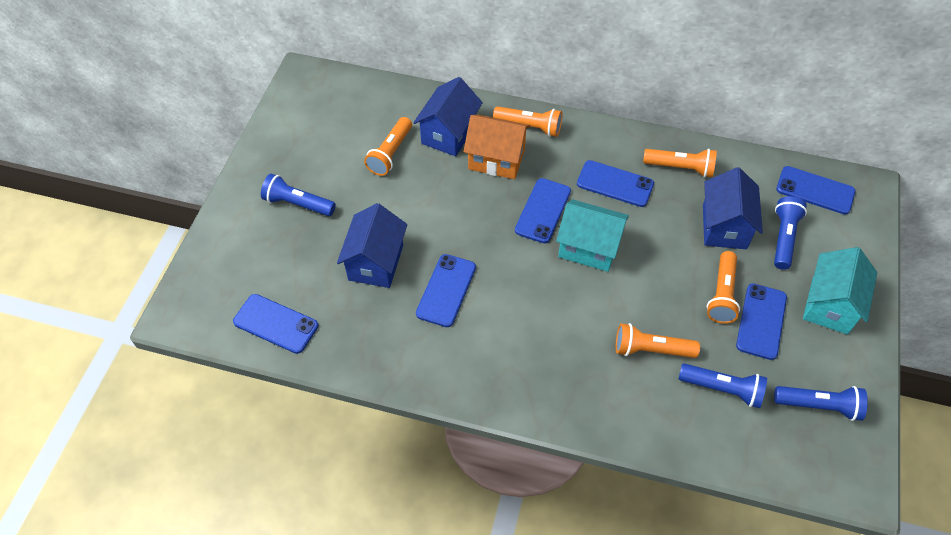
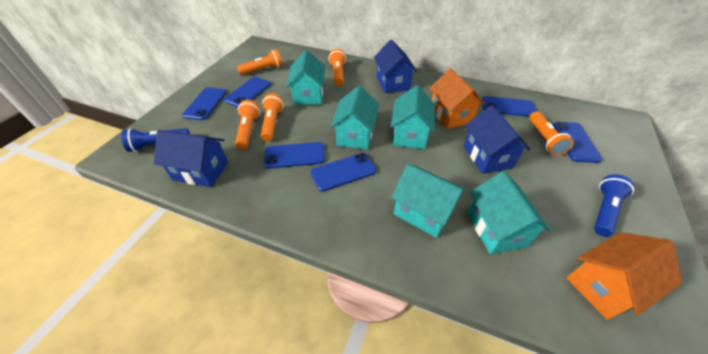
blue flashlight: [261,174,336,216] [678,363,767,408] [774,196,807,270] [774,386,868,421] = 4 -> [121,128,190,152] [594,174,634,237] = 2
orange house: [464,114,530,179] = 1 -> [429,68,485,129] [566,232,682,320] = 2
turquoise house: [556,199,629,272] [803,247,877,334] = 2 -> [286,50,325,105] [330,86,379,150] [391,85,435,149] [391,164,466,238] [467,171,551,254] = 5

